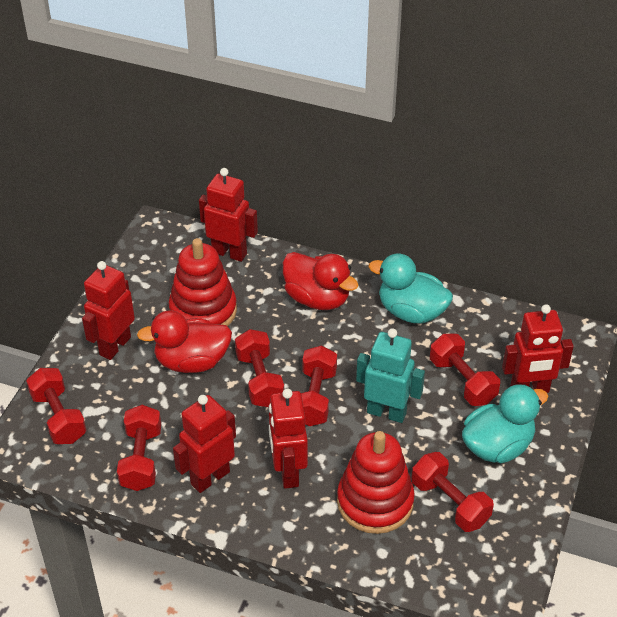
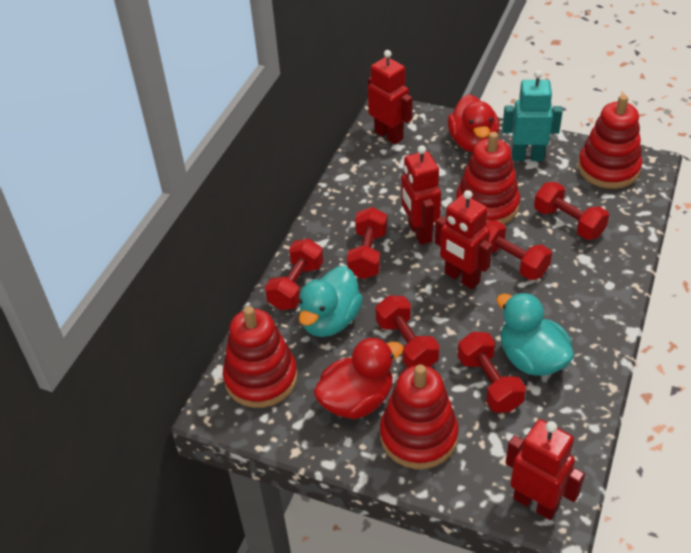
red robot: [82,261,135,360] [173,395,236,493] [199,168,258,262] [269,389,308,489] [502,304,574,393] = 5 -> [368,50,413,144] [401,145,441,245] [435,190,493,289] [506,419,585,520] = 4
red stacking toy: [169,238,237,326] [337,431,415,534] = 2 -> [223,306,297,408] [380,364,459,469] [456,132,520,224] [578,95,642,189] = 4

